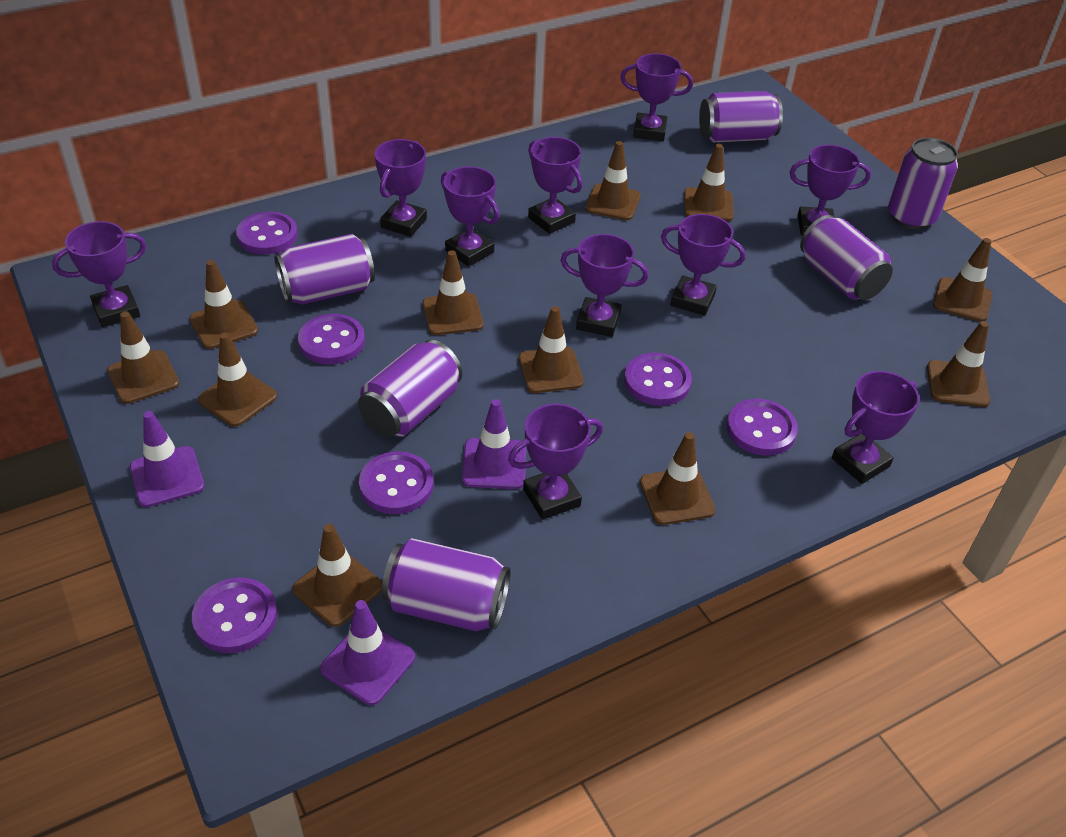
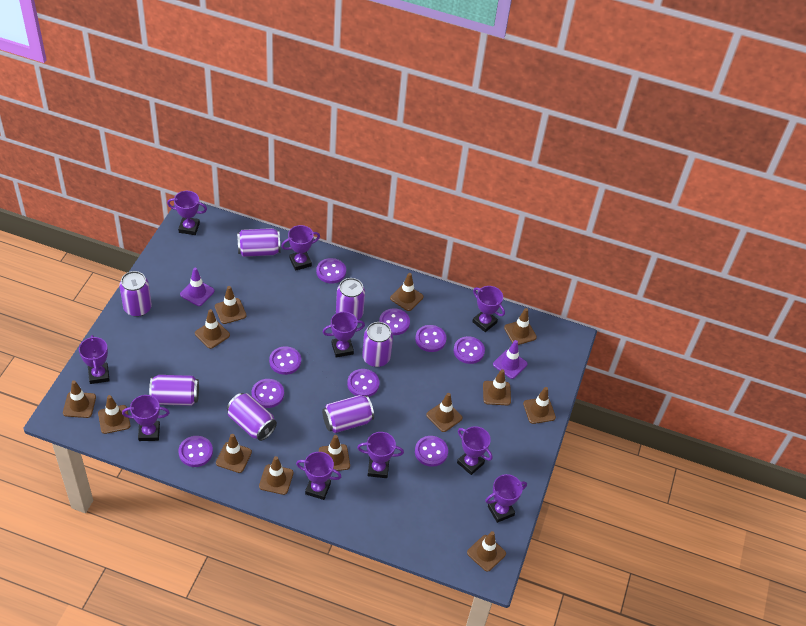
brown traffic cone: [107,311,179,404] [189,260,258,349] [198,333,277,427] [292,524,382,627] [423,250,483,335] [519,306,584,393] [585,141,641,220] [640,432,716,525] [684,144,734,221] [927,321,990,407] [933,238,992,322] = 11 -> [63,380,96,418] [98,395,130,434] [195,309,230,349] [215,286,247,324] [216,434,252,473] [259,456,293,495] [319,435,350,471] [390,273,423,311] [426,393,463,432] [467,531,506,572] [483,369,511,405] [504,308,537,345] [523,387,556,424] = 13
purple button: [192,577,277,653] [236,212,298,254] [298,314,365,365] [359,451,433,514] [624,353,692,406] [727,399,798,456] = 6 -> [179,436,213,467] [252,379,284,408] [269,346,301,375] [316,258,346,284] [347,369,379,397] [379,308,410,335] [415,325,446,352] [415,436,448,467] [454,336,485,364] = 9
purple can: [274,234,375,304] [358,340,462,437] [382,538,511,631] [699,91,783,143] [800,215,893,300] [888,138,958,230] = 6 -> [119,271,152,317] [149,375,199,406] [227,393,277,441] [237,228,280,257] [322,395,374,433] [336,278,365,320] [362,322,393,367] = 7
purple traffic cone: [130,411,204,507] [320,600,415,705] [462,399,526,489] = 3 -> [180,267,214,306] [493,340,527,379] = 2

